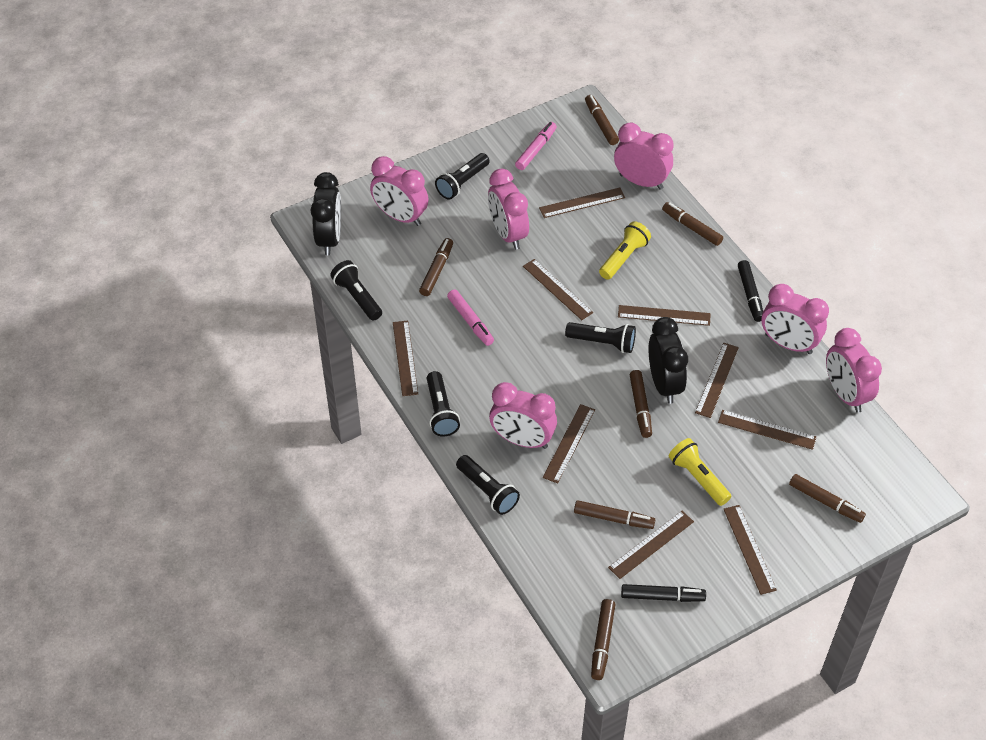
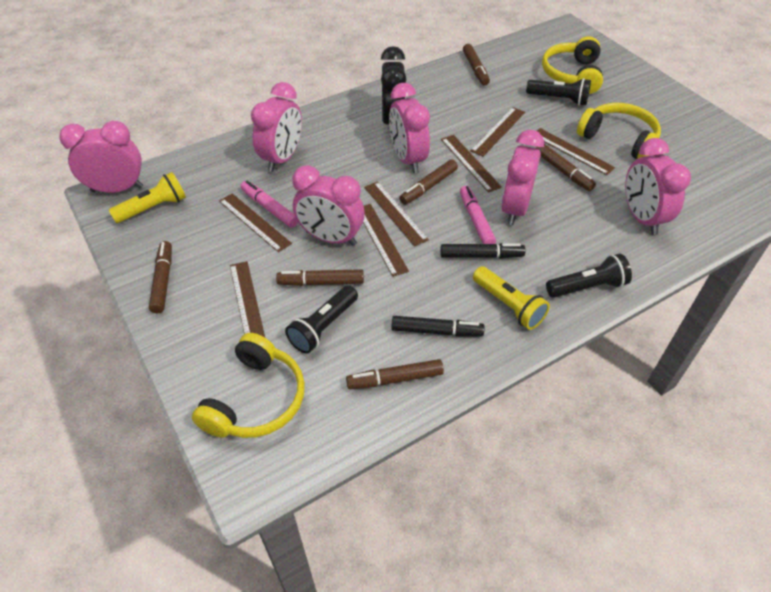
black clock: [311,172,342,255] [649,317,688,404] = 2 -> [381,46,406,125] = 1
black flashlight: [330,260,382,321] [427,371,460,437] [435,153,490,200] [456,455,520,515] [565,322,636,353] = 5 -> [285,285,358,354] [526,78,591,106] [546,254,632,298] = 3
brown marker: [419,238,453,296] [574,500,655,529] [585,95,619,145] [591,599,615,680] [630,370,652,438] [662,202,723,246] [789,474,866,523] = 7 -> [149,241,172,313] [276,269,364,286] [346,359,444,389] [399,159,458,205] [463,44,490,85] [536,144,596,191] = 6
brown ruler: [393,321,418,396] [523,259,593,320] [539,188,625,218] [543,404,595,484] [608,511,694,579] [618,305,711,326] [695,343,739,418] [718,410,817,450] [723,505,777,595] = 9 -> [219,193,292,252] [230,261,265,337] [363,204,409,277] [364,181,429,246] [441,135,502,193] [470,107,525,157] [537,128,615,175] = 7
yellow headphones: none = 0 -> [192,333,305,438] [542,36,603,94] [577,103,661,159] = 3

